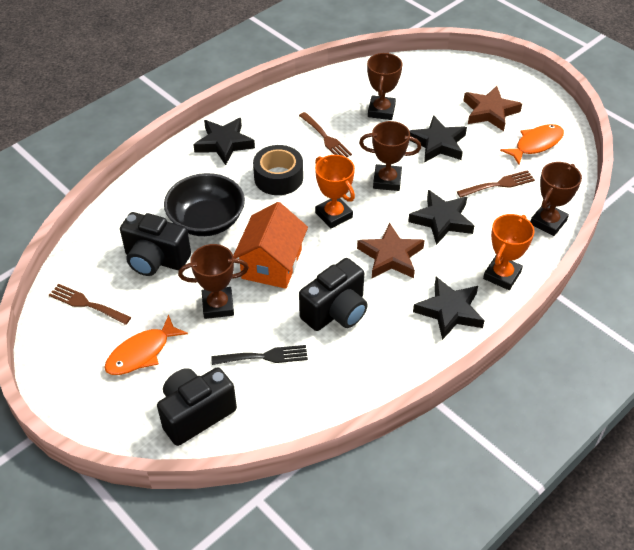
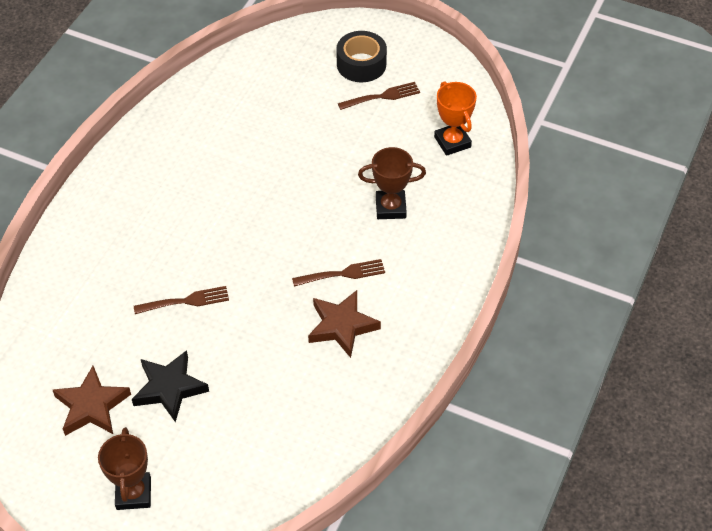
black bowl: [164,173,245,236] = 1 -> none = 0
black camera: [120,212,191,276] [157,367,237,446] [299,258,368,331] = 3 -> none = 0
black fork: [211,345,308,365] = 1 -> none = 0
black star: [193,118,255,165] [408,190,474,245] [409,115,467,163] [413,277,485,340] = 4 -> [132,350,209,423] = 1
brown trophy: [178,244,249,319] [359,121,421,191] [367,53,402,120] [531,162,582,236] = 4 -> [98,427,151,510] [358,147,426,219] = 2
orange fish: [104,315,188,375] [500,124,564,164] = 2 -> none = 0
orange house: [233,202,308,289] = 1 -> none = 0
orange trophy: [315,155,355,229] [483,214,535,290] = 2 -> [434,81,477,156] = 1

